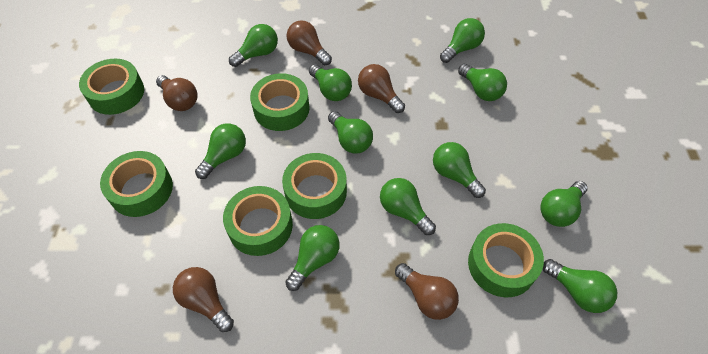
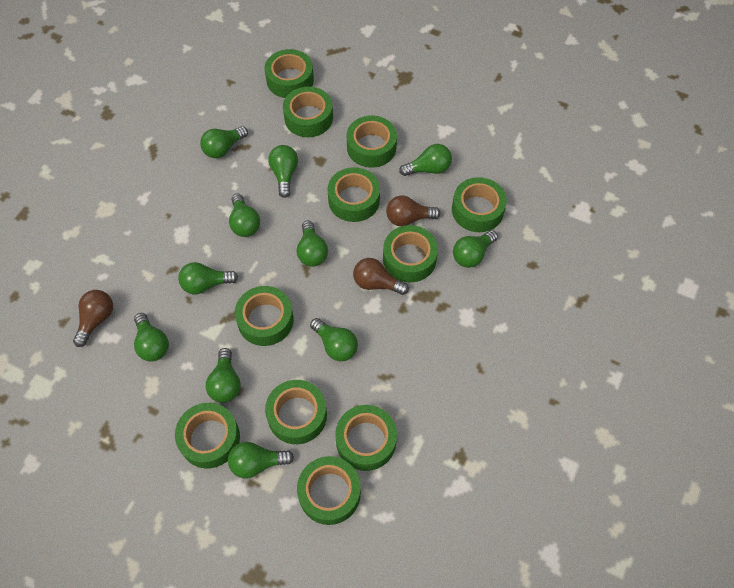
brown light bulb: [156,75,198,111] [173,267,234,332] [287,20,332,65] [358,64,405,113] [395,263,459,320] = 5 -> [73,290,113,347] [353,258,409,295] [386,196,441,226] = 3
green tape: [79,59,144,115] [100,151,173,217] [223,186,293,256] [250,73,310,131] [282,153,347,219] [468,223,544,297] = 6 -> [175,403,240,468] [235,286,294,346] [265,49,314,98] [265,380,327,444] [283,87,333,137] [297,456,361,525] [327,167,380,222] [335,405,397,471] [346,115,397,168] [383,225,438,282] [452,177,507,232] = 11

